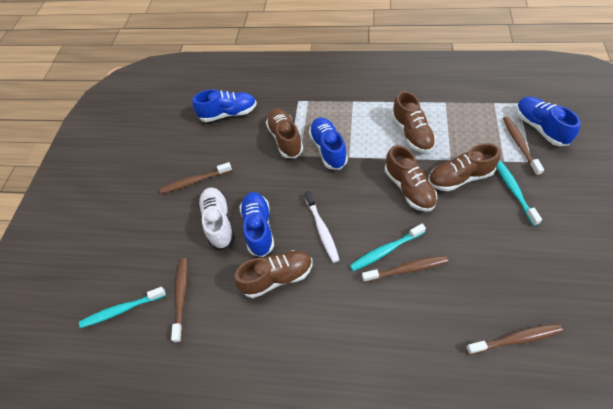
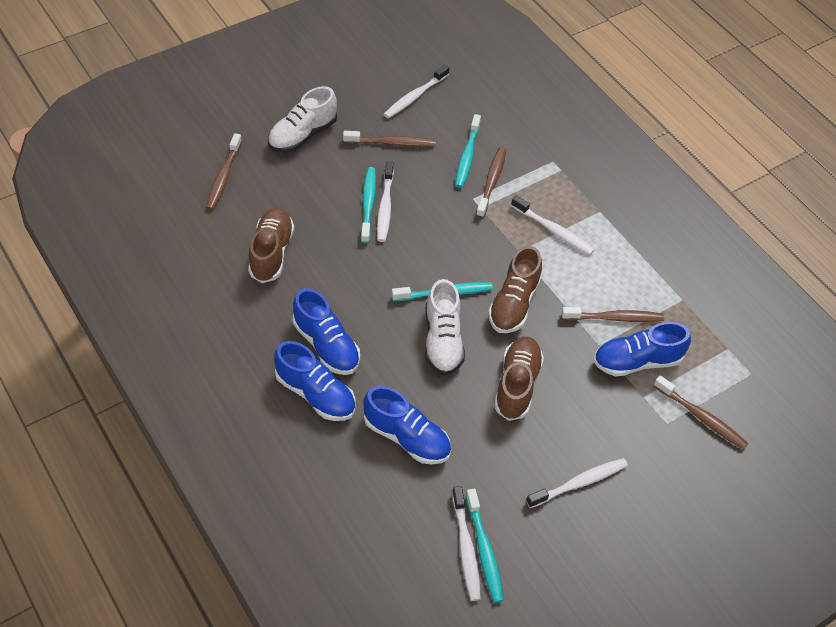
brown shoe: [234,250,313,298] [266,108,303,158] [385,145,437,212] [392,91,436,153] [428,143,501,192] = 5 -> [248,208,294,283] [488,246,542,333] [494,337,544,421] = 3
turquoise toothbrush: [79,287,166,328] [350,224,426,271] [496,160,542,226] = 3 -> [361,167,376,243] [392,282,493,301] [455,114,481,188] [466,488,504,603] = 4
white shoe: [198,187,235,249] = 1 -> [268,86,337,153] [425,279,465,376] = 2
white toothbrush: [305,191,339,263] = 1 -> [377,162,394,242] [384,65,449,119] [452,486,481,601] [511,195,594,255] [526,458,628,508] = 5

